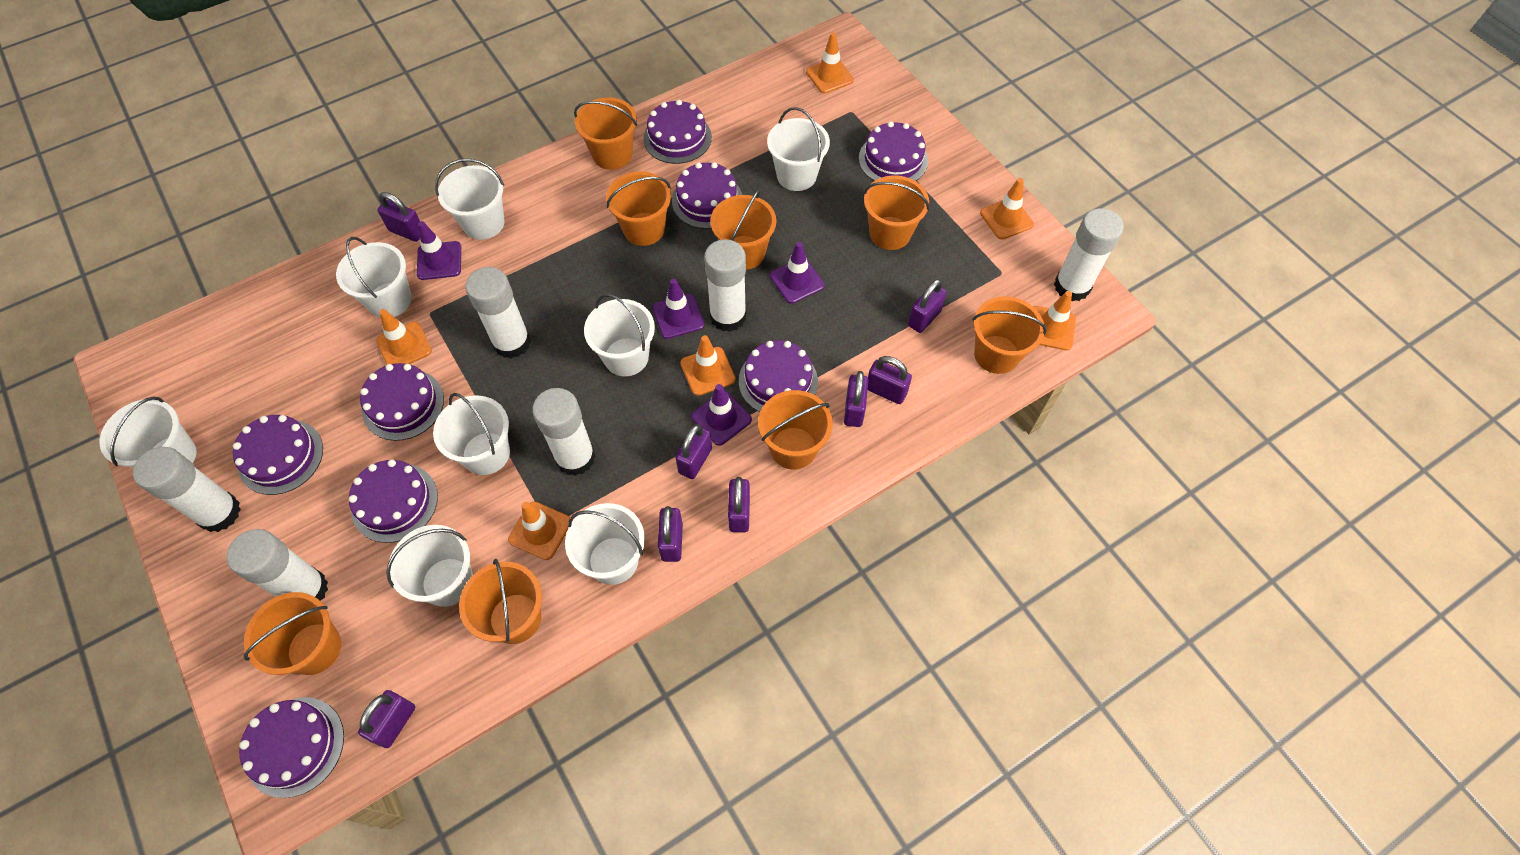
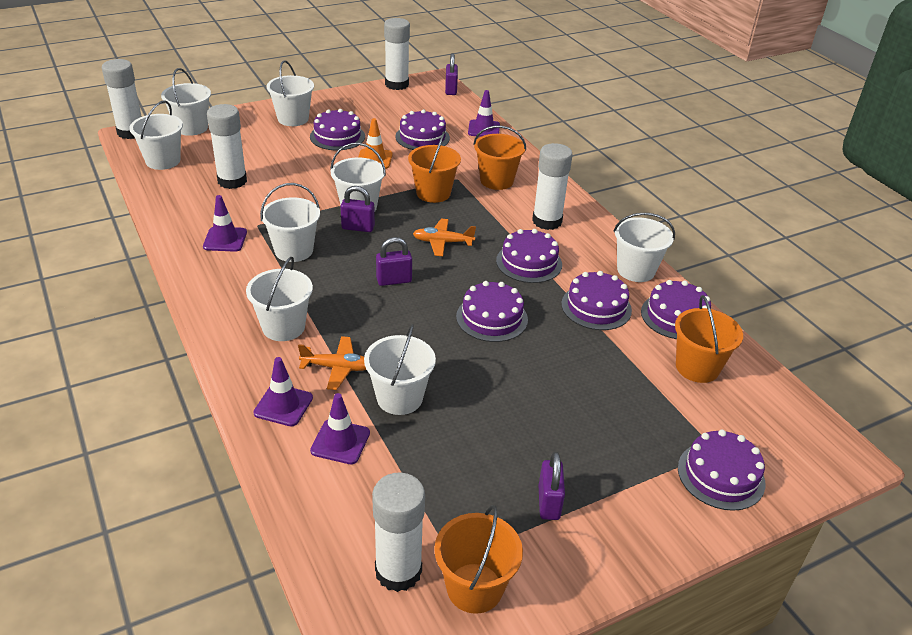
orange bucket: [244,592,341,675] [459,559,542,644] [574,97,637,170] [606,171,671,246] [710,189,776,270] [758,390,833,470] [864,175,929,250] [972,296,1047,374] = 8 -> [408,132,461,203] [434,505,523,614] [473,126,526,190] [675,295,743,383] = 4
orange plane: none = 0 -> [298,336,366,390] [413,219,476,256] = 2
orange traffic cone: [376,309,432,365] [508,502,570,560] [680,335,735,396] [806,32,854,93] [980,178,1034,240] [1034,291,1076,350] = 6 -> [358,118,393,169] = 1
purple cake: [233,415,323,495] [239,697,344,798] [349,460,438,543] [360,363,444,441] [643,100,712,164] [672,162,742,229] [739,340,818,412] [859,121,928,181] = 8 -> [310,109,365,150] [395,110,450,150] [456,281,528,342] [496,229,562,283] [561,271,632,330] [641,280,711,339] [678,430,765,511] = 7
purple padlock: [358,690,415,748] [377,192,420,242] [658,506,683,562] [676,424,712,479] [728,477,750,532] [844,371,868,427] [868,356,912,404] [908,279,947,333] = 8 -> [341,186,375,232] [376,237,412,286] [445,53,458,95] [539,452,565,520] = 4
white glue stick: [133,447,241,532] [227,529,328,601] [465,267,531,358] [532,388,596,476] [704,239,747,332] [1054,208,1124,301] = 6 -> [102,59,142,139] [207,104,247,189] [372,473,425,592] [384,18,410,90] [532,143,573,230] = 5

